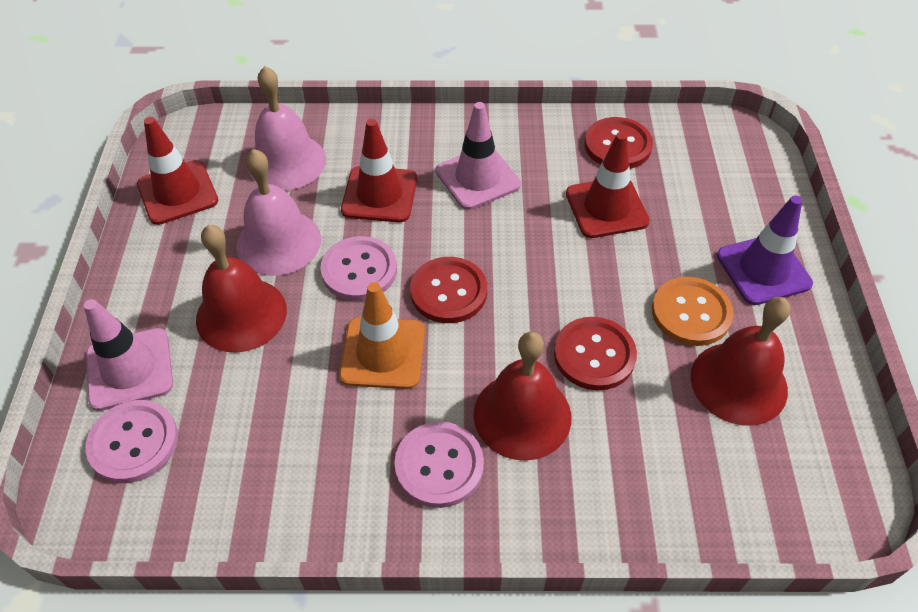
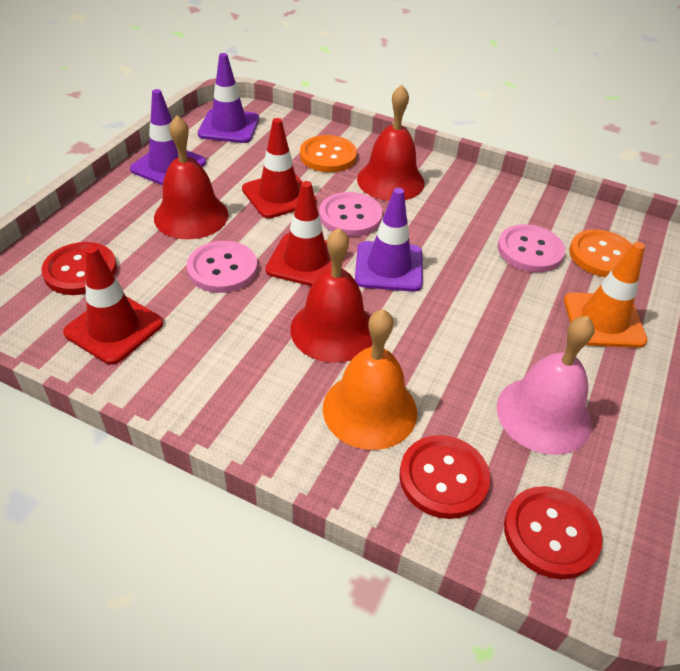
orange bell: none = 0 -> [323,309,417,450] = 1
orange button: [652,277,733,346] = 1 -> [300,135,357,172] [569,229,632,277] = 2
pink bell: [236,149,321,276] [248,66,326,190] = 2 -> [497,316,594,455] = 1
pink traffic cone: [84,299,173,411] [436,102,521,210] = 2 -> none = 0
purple traffic cone: [717,195,813,305] = 1 -> [130,89,206,185] [198,53,259,143] [355,188,423,292] = 3

